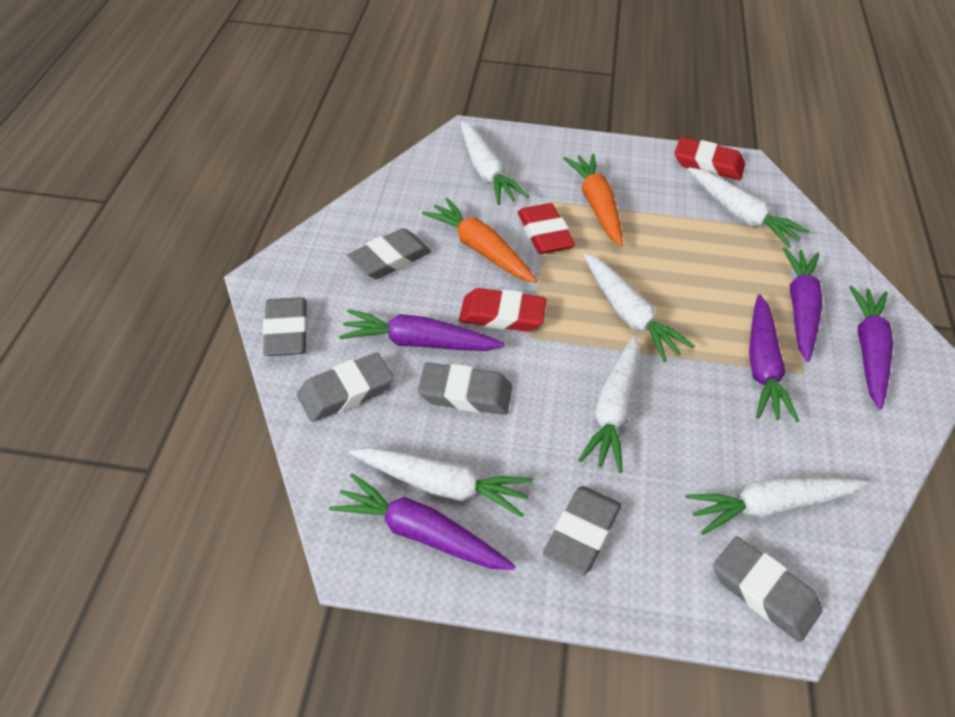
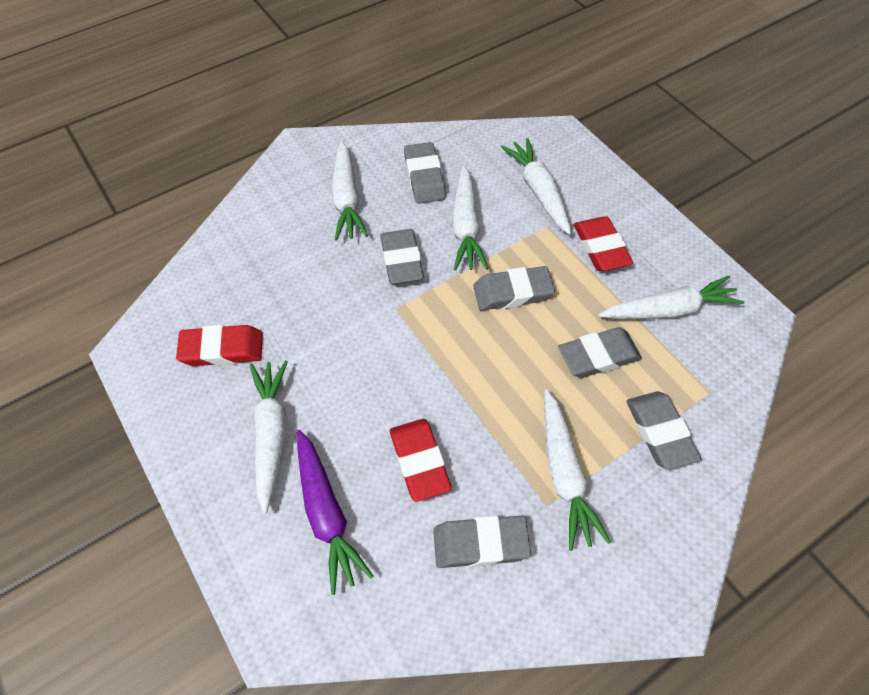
orange carrot: [422,198,537,283] [563,154,623,246] = 2 -> none = 0
purple carrot: [329,473,515,570] [339,309,505,351] [749,294,799,422] [783,247,822,362] [849,286,894,410] = 5 -> [297,430,374,595] = 1

